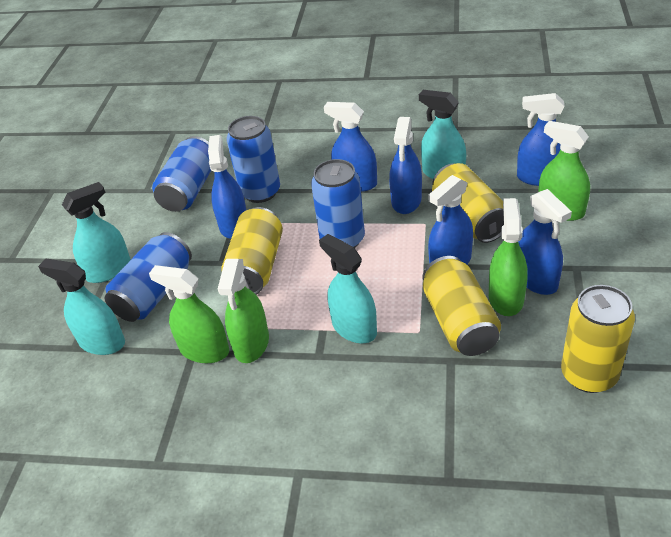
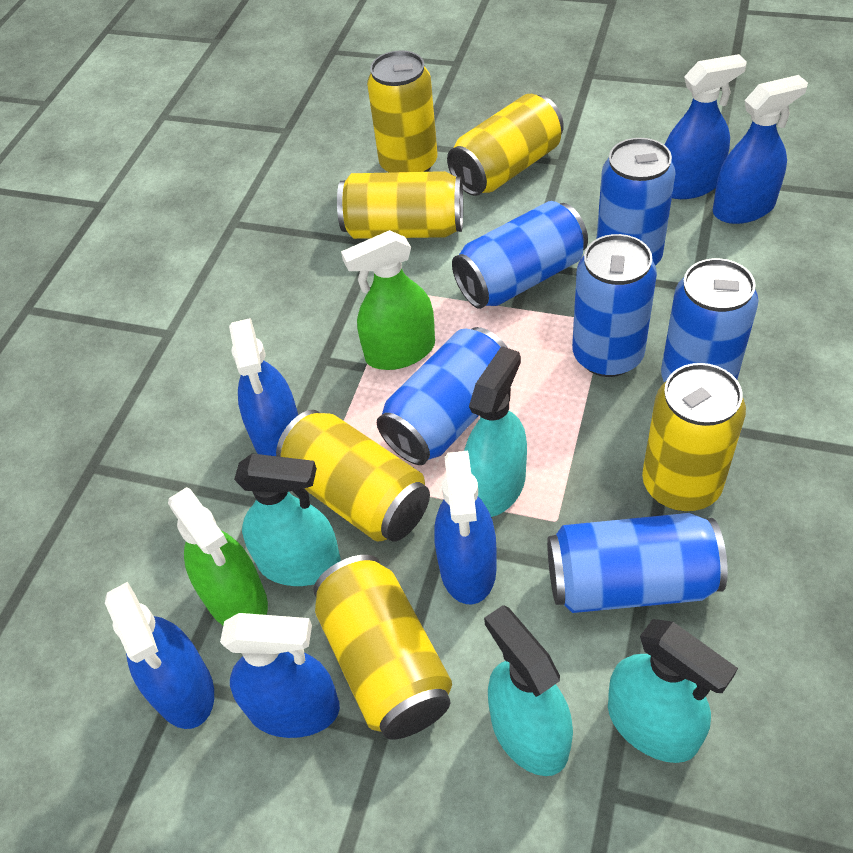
blue can: [105,232,192,322] [152,136,211,212] [226,116,280,203] [311,159,365,248] = 4 -> [377,327,508,465] [452,201,588,309] [547,513,728,613] [572,234,657,377] [597,138,676,266] [661,258,759,383] = 6
green spray bottle: [149,265,229,363] [218,259,269,363] [489,198,528,316] [538,121,590,221] = 4 -> [168,487,268,625] [341,230,435,370] = 2
yellow can: [221,207,283,295] [422,256,501,356] [432,163,504,243] [561,285,635,393] = 4 -> [276,410,430,542] [313,555,452,740] [337,171,463,239] [367,50,438,173] [447,94,564,196] [642,363,746,511] = 6

